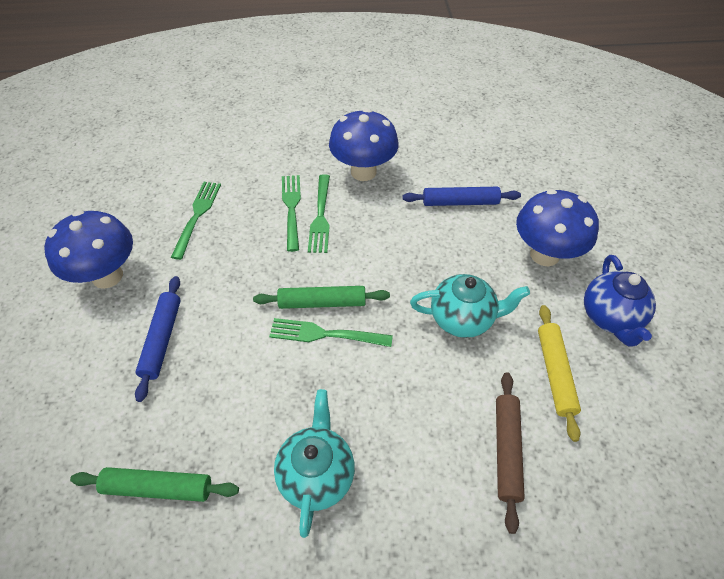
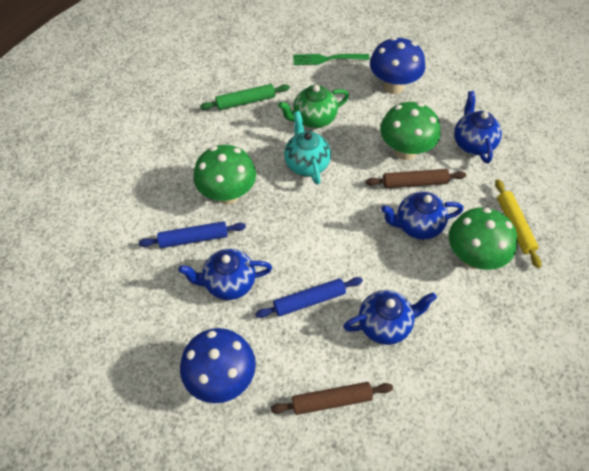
blue mushroom: [44,211,133,289] [329,109,399,181] [516,189,599,266] = 3 -> [180,328,256,403] [370,37,425,94] = 2
blue teapot: [584,255,656,346] = 1 -> [178,249,272,300] [343,290,437,345] [381,192,463,240] [454,91,502,164] = 4
brown rolling pin: [496,372,525,534] = 1 -> [271,382,393,415] [366,169,466,188] = 2
green fork: [171,182,221,260] [269,318,393,347] [282,175,301,252] [308,174,330,253] = 4 -> [293,54,369,65] = 1
green mushroom: none = 0 -> [193,145,256,204] [380,102,440,160] [449,208,518,270] = 3
green rolling pin: [70,467,239,502] [253,286,390,309] = 2 -> [200,84,290,110] = 1
green teapot: none = 0 -> [278,85,349,128] = 1
turquoise teapot: [274,389,355,538] [410,274,530,338] = 2 -> [284,111,331,185] = 1

